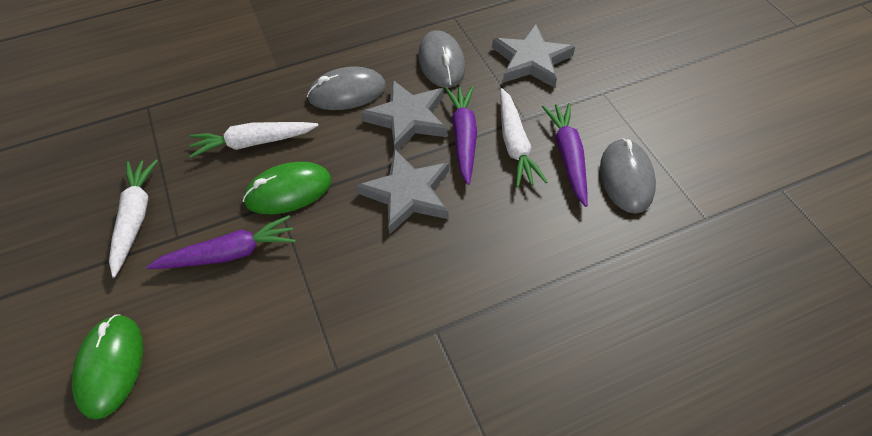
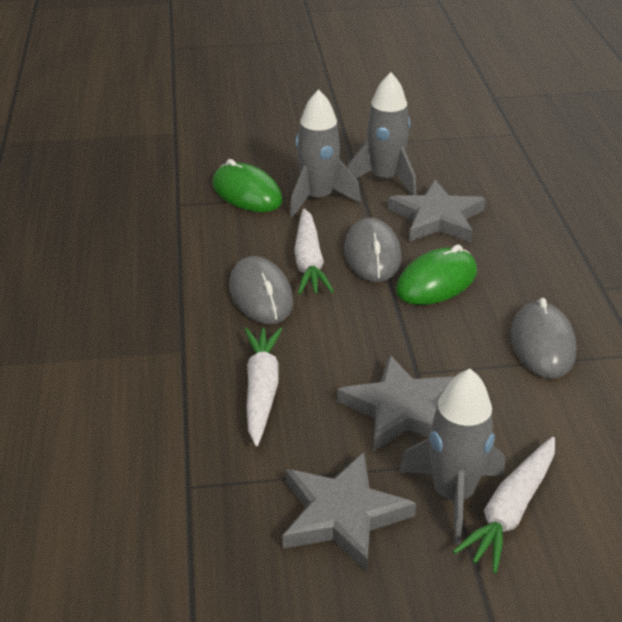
grey rocket: none = 0 -> [290,90,361,218] [347,72,416,195] [399,369,505,544] = 3
purple carrot: [147,215,296,269] [445,86,477,185] [542,103,588,207] = 3 -> none = 0

